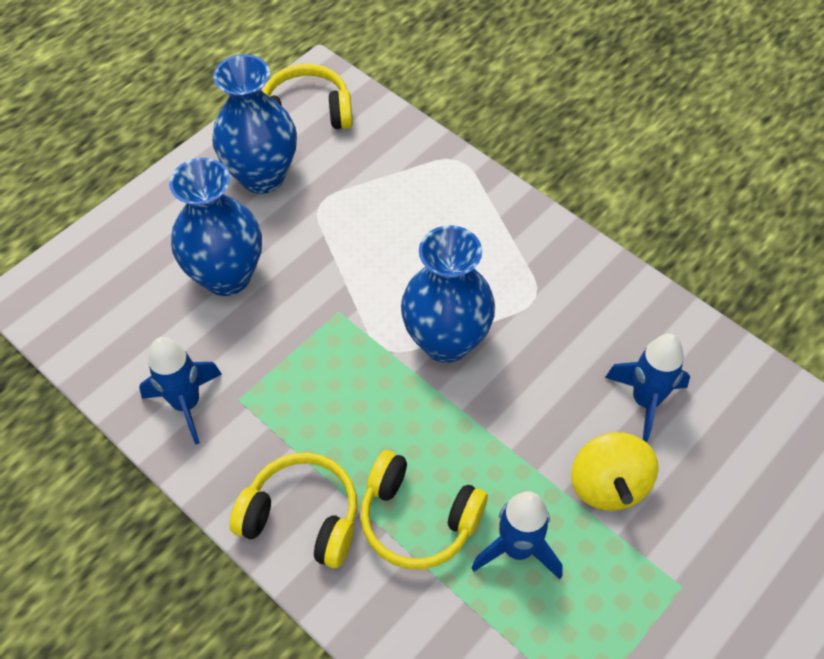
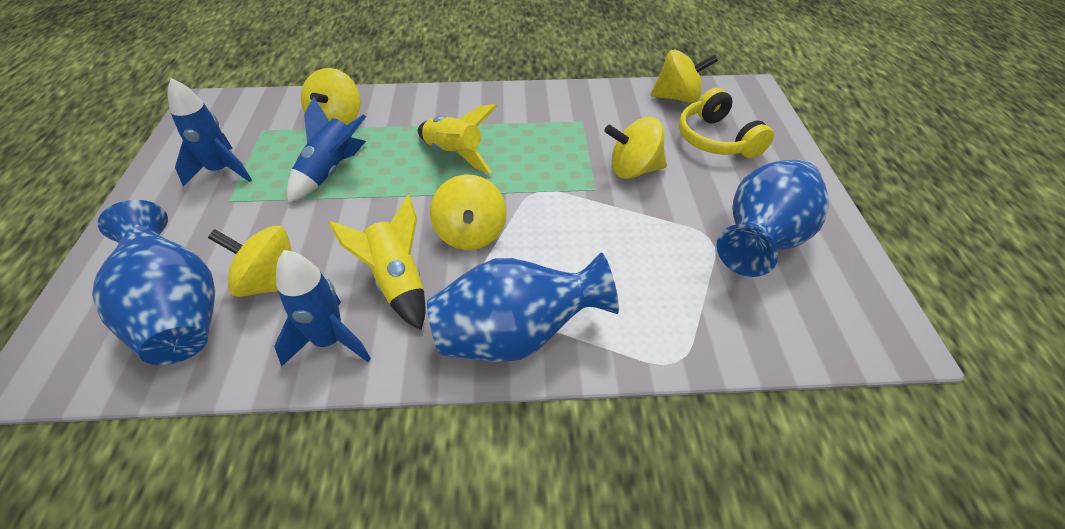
yellow headphones: [230,452,357,568] [263,64,353,129] [360,450,488,570] = 3 -> [679,88,774,158] = 1
yellow rocket: none = 0 -> [328,195,426,330] [418,104,497,174] = 2
yellow spinning top: [571,432,658,511] = 1 -> [208,226,292,297] [301,68,360,125] [430,175,506,250] [604,117,667,179] [651,50,718,103] = 5

